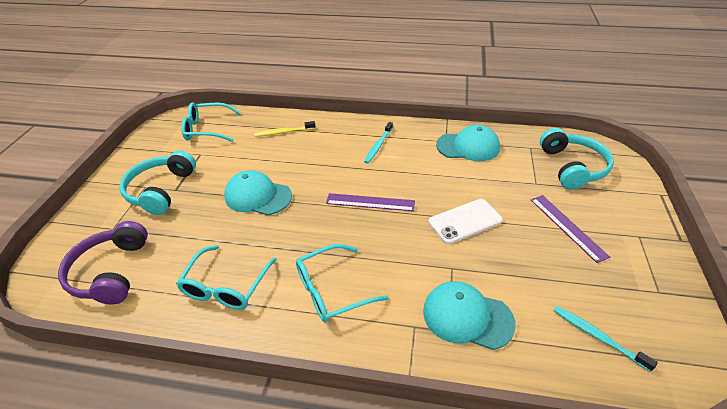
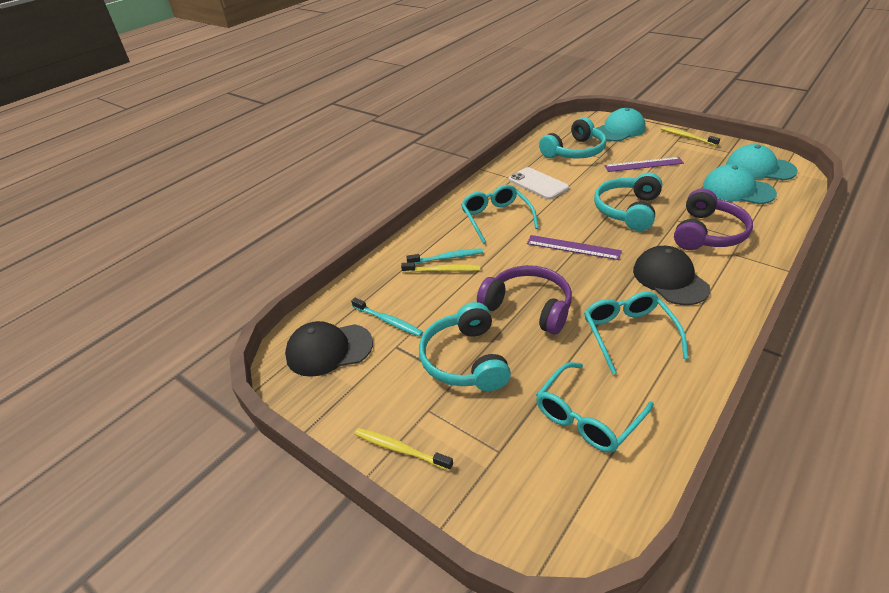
black cap: none = 0 -> [285,321,373,377] [633,246,710,305] = 2
purple headphones: [58,221,148,305] = 1 -> [477,265,572,334] [674,188,753,250] = 2
turquoise headphones: [119,151,196,215] [540,128,614,190] = 2 -> [419,302,511,391] [539,117,606,159] [594,173,662,231] = 3
yellow toothbrush: [254,121,316,137] = 1 -> [355,428,453,471] [401,262,480,273] [660,127,720,146] = 3

